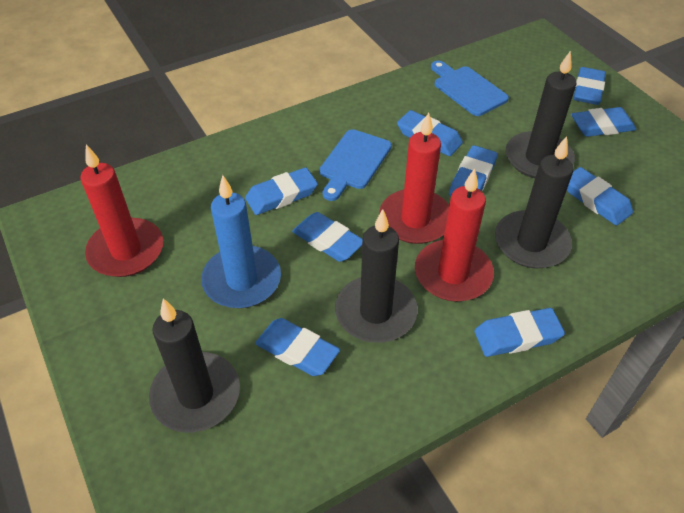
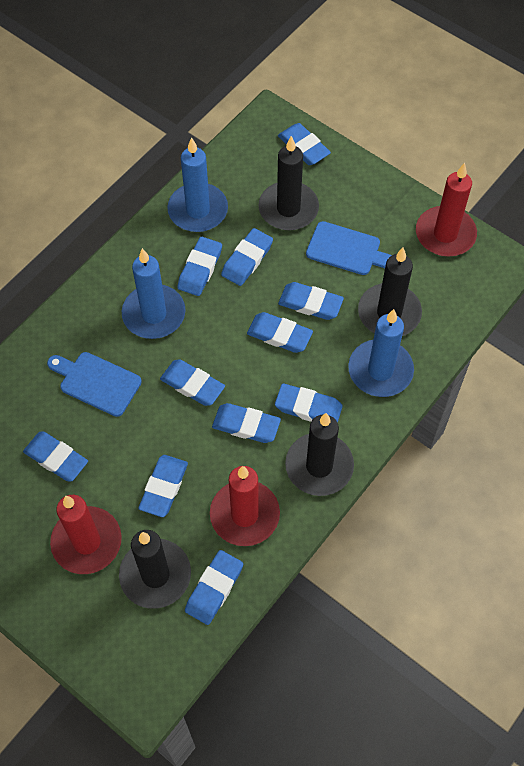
blue candle: [201,175,281,308] = 1 -> [122,248,186,339] [167,137,228,232] [348,309,414,397] = 3
blue eraser: [245,167,318,215] [255,318,340,376] [292,212,362,262] [397,110,463,156] [449,145,498,196] [475,308,565,357] [567,167,633,226] [571,107,637,137] [573,67,606,105] = 9 -> [23,432,88,482] [138,455,188,517] [160,359,225,406] [177,237,222,296] [185,550,243,625] [212,403,281,443] [221,228,273,286] [247,312,313,353] [275,384,343,423] [278,123,331,165] [278,282,344,320] = 11

